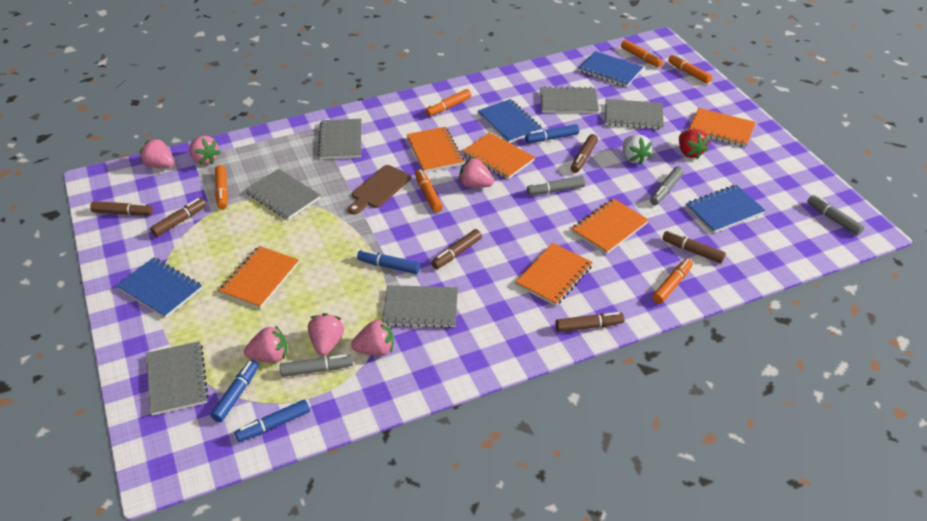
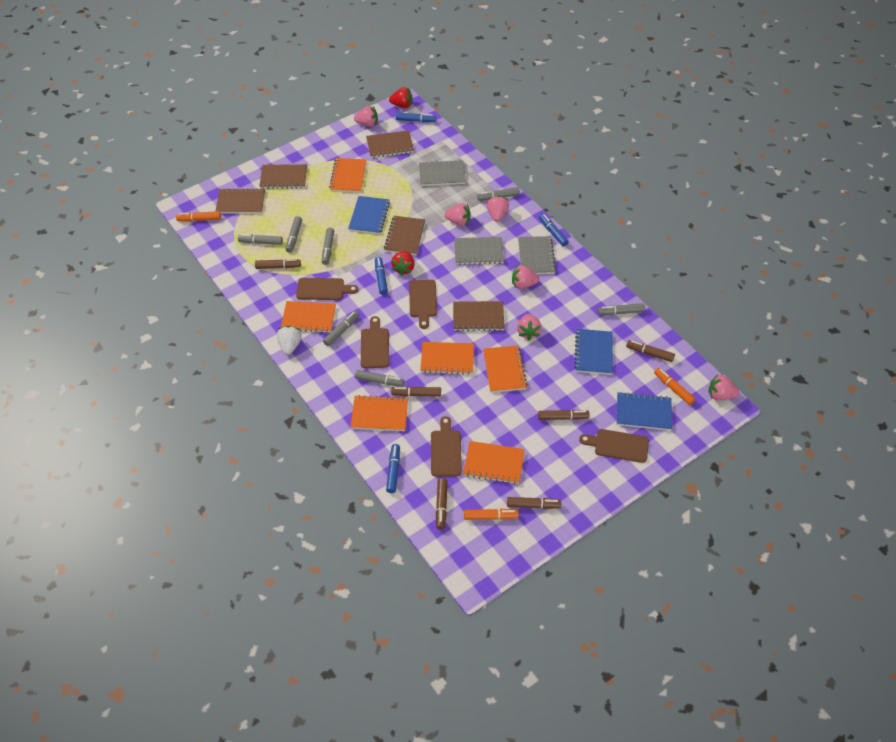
blue notebook: [116,257,202,318] [478,99,542,143] [579,51,643,87] [686,185,766,233] = 4 -> [348,196,390,234] [574,329,613,375] [617,392,672,431] = 3
brown cutting board: [348,165,411,214] = 1 -> [296,278,358,300] [361,316,389,368] [409,280,437,329] [431,416,462,477] [579,429,649,463] = 5
brown notebook: none = 0 -> [216,188,265,214] [259,164,307,189] [366,130,414,158] [384,216,425,255] [453,301,505,331] = 5
grey marker: [280,354,353,377] [527,176,585,195] [650,166,684,205] [807,195,864,235] = 4 -> [238,234,283,245] [286,216,302,253] [322,228,334,265] [323,311,359,346] [355,370,404,387] [477,187,520,201] [598,303,645,315] = 7
grey notebook: [146,341,209,416] [245,169,321,220] [318,119,362,159] [382,285,458,328] [540,86,599,113] [605,99,664,129] = 6 -> [419,160,466,186] [454,237,504,265] [518,236,556,274] = 3
orange marker: [215,165,228,209] [415,169,443,212] [425,89,471,116] [621,40,663,67] [652,258,693,304] [668,54,712,84] = 6 -> [176,211,221,222] [464,509,519,520] [654,368,695,405] = 3
red strawberry: [679,129,709,159] = 1 -> [389,87,413,108] [391,251,415,276] = 2

